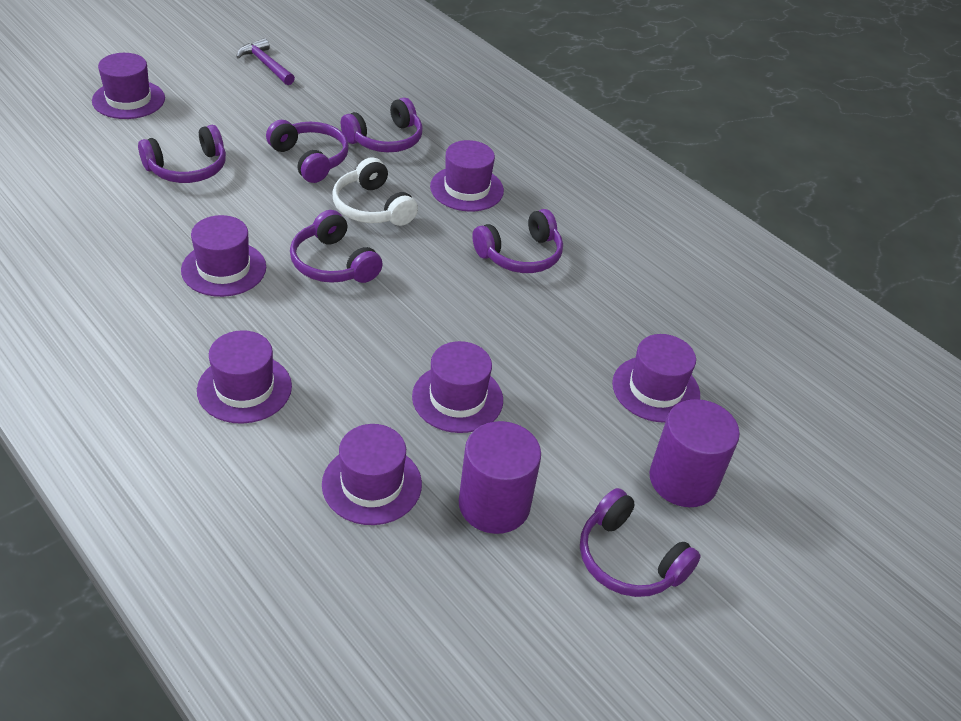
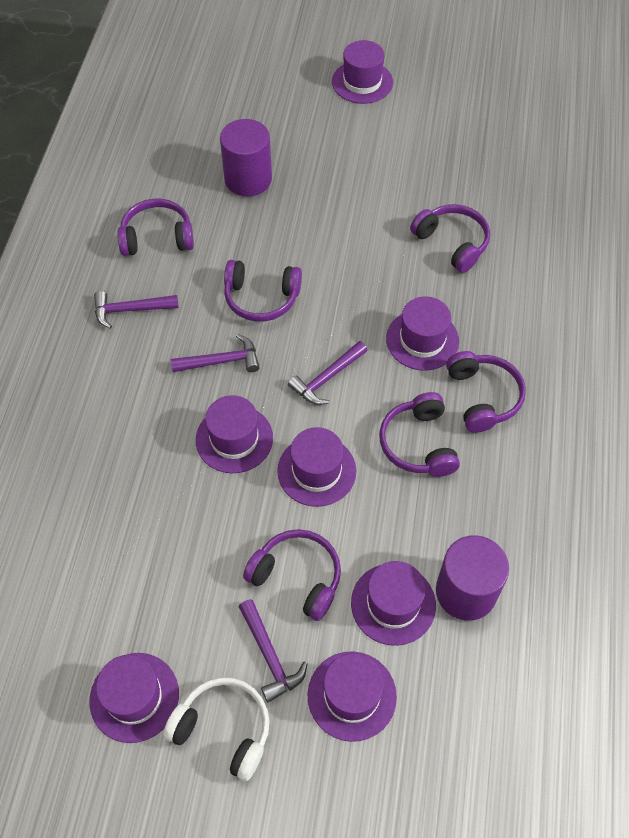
purple hammer: [236,38,295,85] = 1 -> [94,291,178,329] [171,334,260,372] [239,599,308,703] [288,341,368,405] = 4

